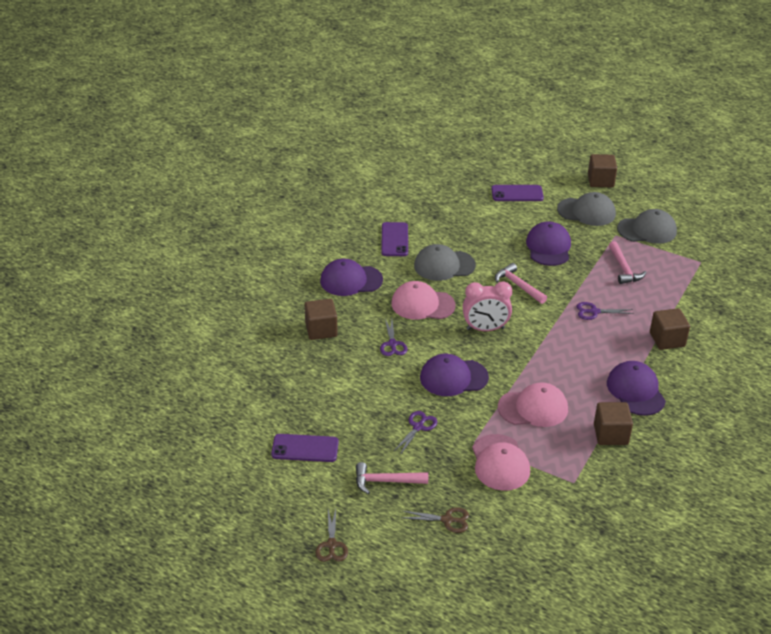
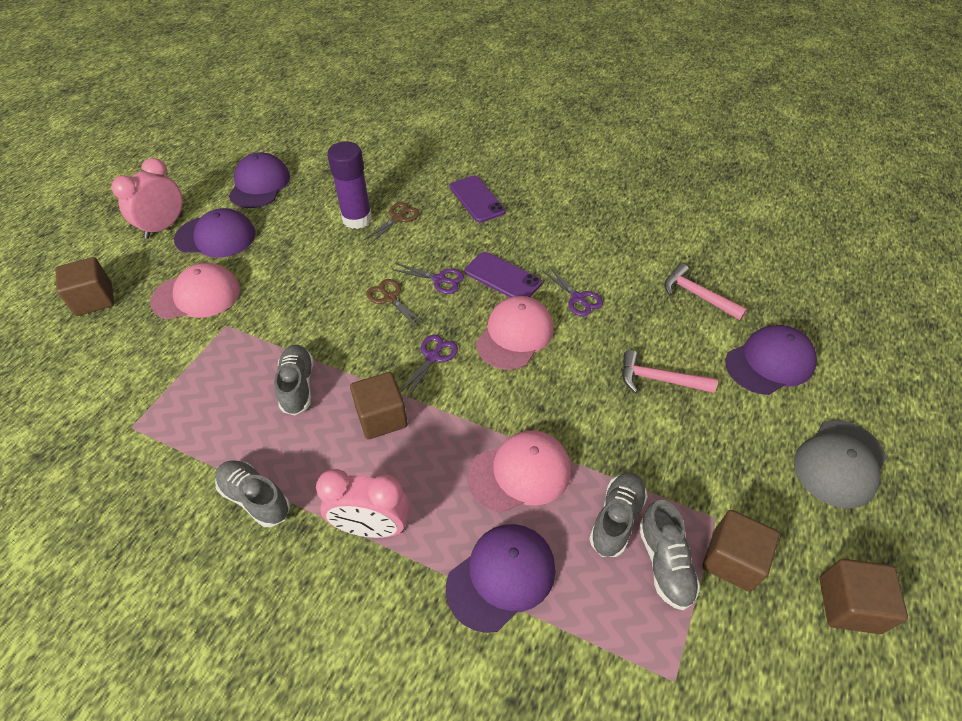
grey cap: [414,244,476,281] [557,192,616,226] [617,209,677,244] = 3 -> [794,420,887,509] = 1
grey shoe: none = 0 -> [215,460,290,527] [274,345,314,415] [589,472,648,557] [639,500,700,610] = 4
pink clock: [463,282,512,331] = 1 -> [111,158,183,239] [316,469,410,538] = 2
pink hammer: [356,462,428,494] [495,263,547,304] [609,241,646,284] = 3 -> [622,350,718,393] [664,263,747,320] = 2
purple glue stick: none = 0 -> [327,141,372,229] = 1
purple phone: [271,434,339,462] [381,222,408,256] [491,185,544,201] = 3 -> [450,176,506,223] [465,252,542,298] = 2

